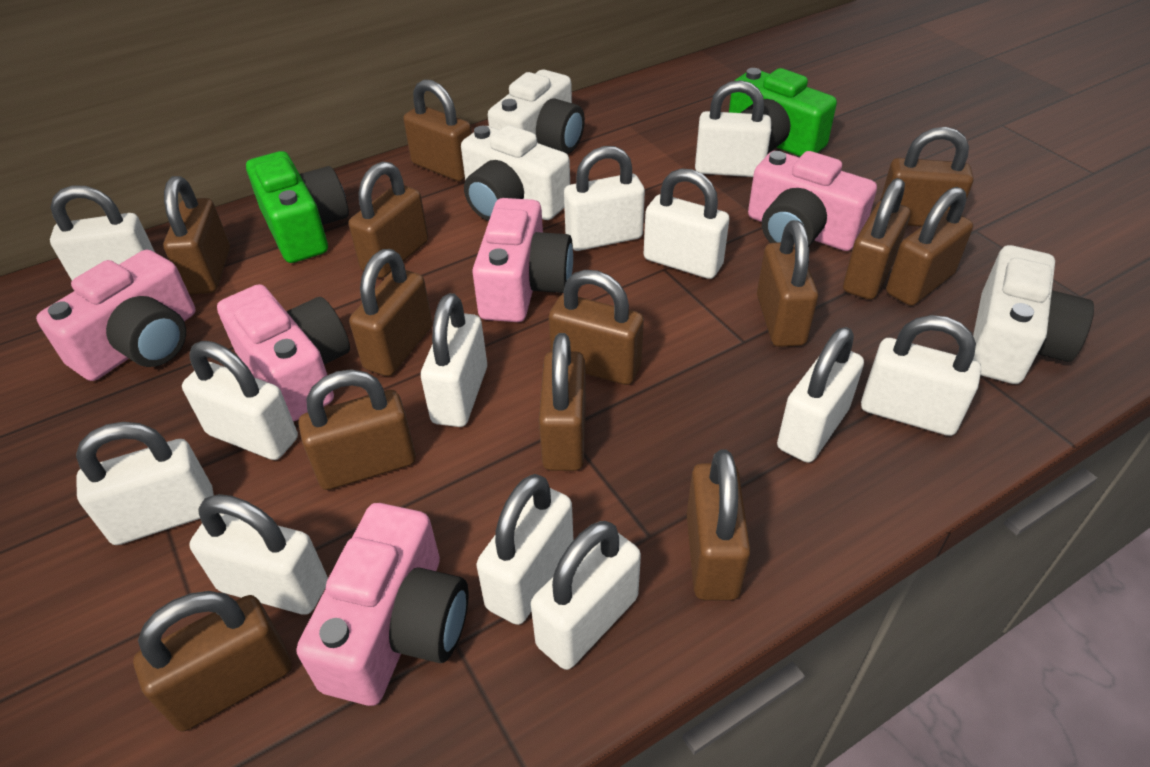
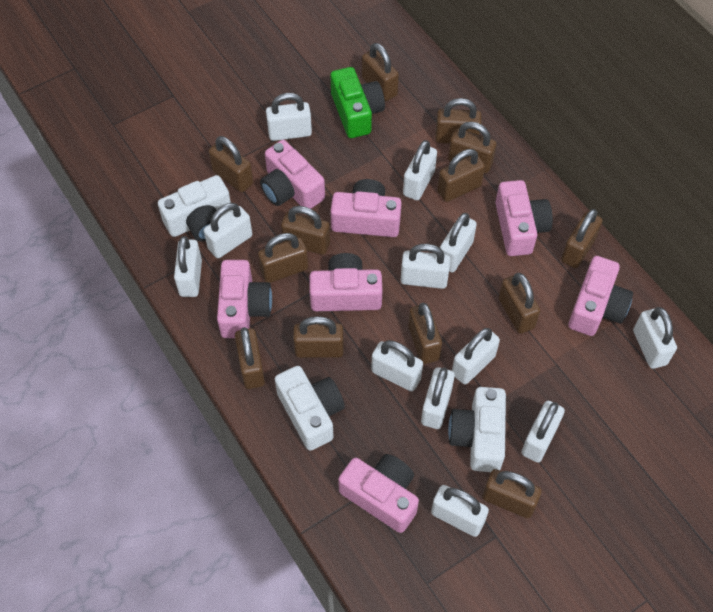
green camera: [246,151,349,263] [729,68,837,157] = 2 -> [331,67,385,138] = 1
pink camera: [36,250,196,381] [217,284,350,421] [297,503,469,706] [472,198,573,322] [748,151,877,251] = 5 -> [217,260,272,338] [260,140,325,209] [309,253,383,311] [330,179,402,237] [338,454,419,533] [495,180,553,256] [568,256,633,336] = 7

